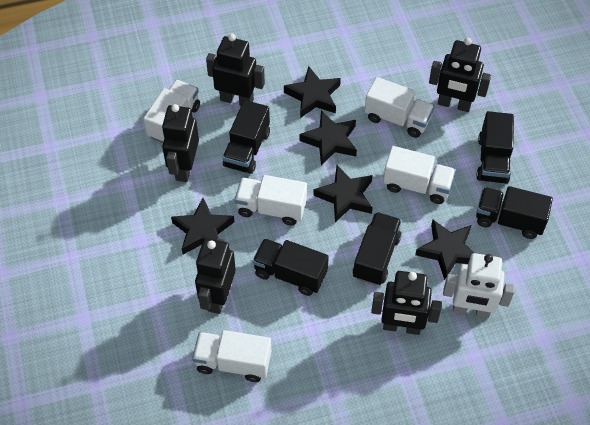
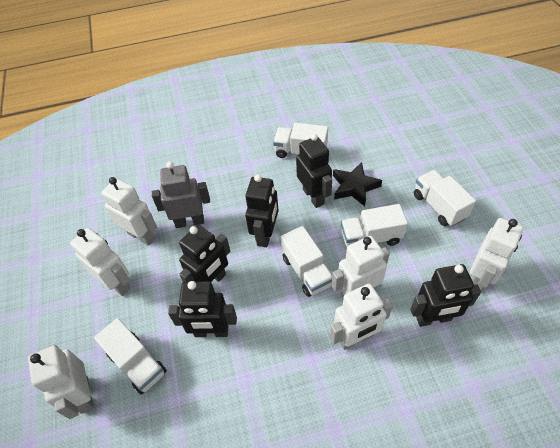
black star: [171,198,235,255] [284,66,341,118] [299,111,357,165] [313,165,373,223] [415,220,474,280] = 5 -> [333,162,382,207] = 1
black truck: [223,100,270,174] [253,238,329,296] [353,212,402,285] [476,111,514,184] [476,186,553,239] = 5 -> none = 0
grey robot: none = 0 -> [152,162,210,228] = 1
white robot: [443,253,515,319] = 1 -> [28,345,94,419] [70,228,131,296] [102,177,157,246] [330,284,393,350] [331,236,390,298] [470,218,523,291] = 6

